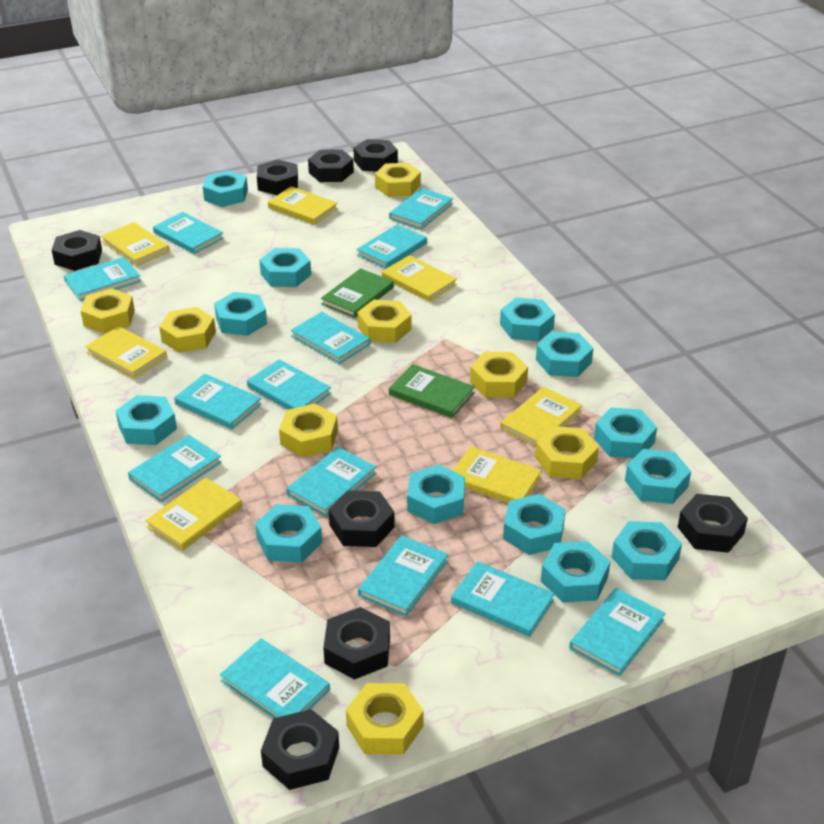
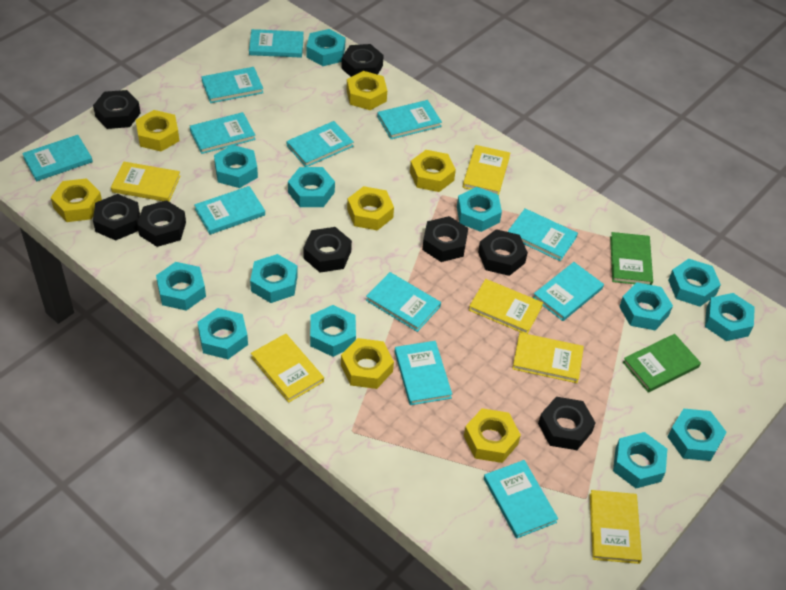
turquoise book: [64,257,141,301] [128,435,222,502] [153,212,224,254] [174,374,262,429] [220,639,330,718] [247,359,331,410] [286,447,376,517] [290,312,370,364] [356,224,427,269] [358,535,448,617] [389,188,453,230] [451,561,555,637] [569,588,666,676] = 13 -> [22,135,93,181] [190,112,256,154] [194,186,265,235] [202,67,263,103] [249,29,304,58] [287,121,354,167] [366,272,441,332] [377,100,442,139] [394,341,452,405] [484,460,558,539] [508,208,578,261] [533,262,604,321] = 12
yellow book: [85,326,167,379] [101,222,169,266] [145,478,242,551] [268,186,338,225] [382,255,457,302] [453,446,542,503] [500,387,582,447] = 7 -> [111,162,180,202] [251,334,324,403] [463,145,510,195] [469,279,543,334] [512,333,584,383] [590,490,642,564] = 6
yellow nut: [81,288,135,334] [159,307,216,353] [279,404,338,457] [346,683,424,755] [357,300,411,343] [375,163,421,197] [470,352,528,398] [535,426,599,479] = 8 -> [51,178,102,222] [136,110,179,151] [341,338,394,389] [347,71,387,110] [347,186,394,231] [410,150,456,192] [464,408,521,463] = 7

